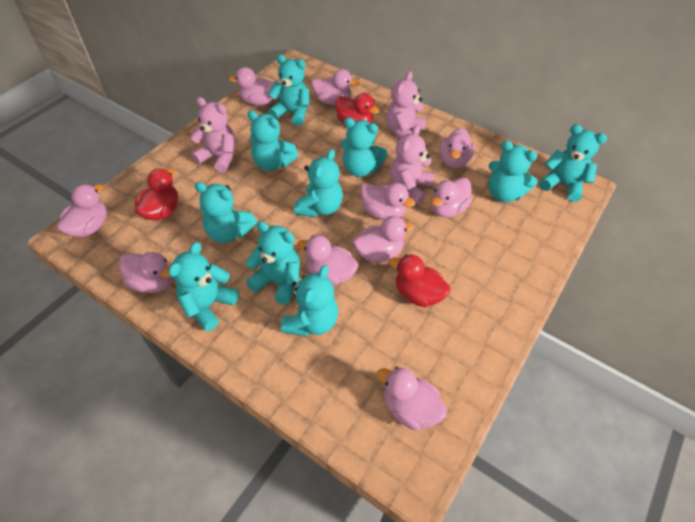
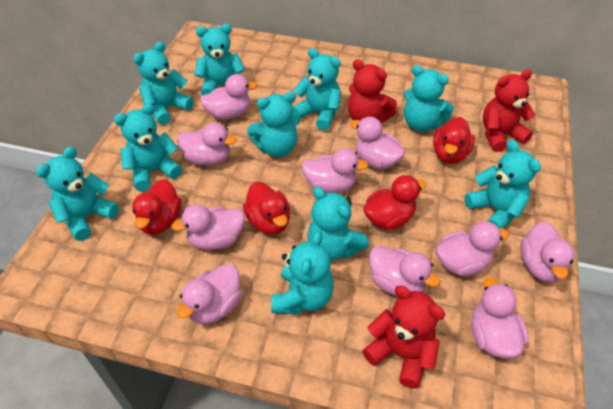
pink teddy bear: [190,97,236,173] [386,71,427,139] [390,125,435,205] = 3 -> none = 0
red duck: [135,168,178,220] [335,93,380,123] [389,254,451,307] = 3 -> [132,179,182,235] [243,182,290,235] [363,175,427,230] [433,117,475,164] = 4
red teddy bear: none = 0 -> [348,59,397,123] [362,286,445,389] [483,69,535,152] = 3

